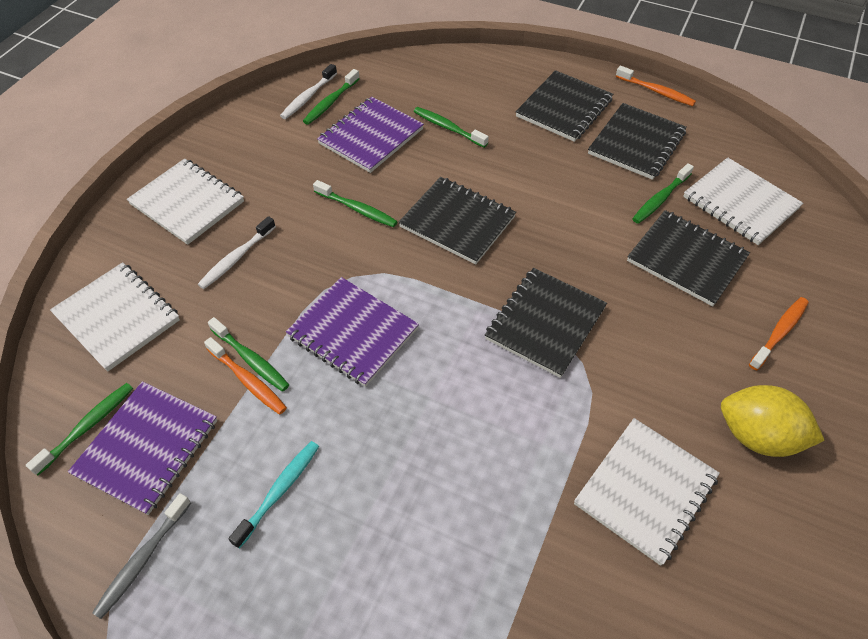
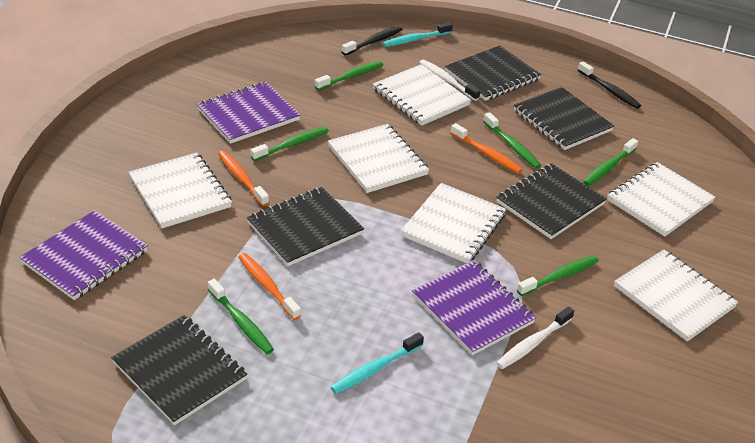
black toothbrush: none = 0 -> [342,26,403,56] [578,61,641,109] = 2
grey toothbrush: [92,493,191,619] = 1 -> none = 0
turquoise toothbrush: [228,441,319,549] = 1 -> [331,332,424,394] [383,22,453,47] = 2
white notebook: [50,262,180,371] [127,158,244,245] [574,418,720,566] [683,157,803,245] = 4 -> [128,152,232,228] [328,124,429,193] [373,64,471,126] [401,183,507,263] [607,162,715,237] [614,250,738,342] = 6
yellow lemon: [721,385,825,457] = 1 -> none = 0

